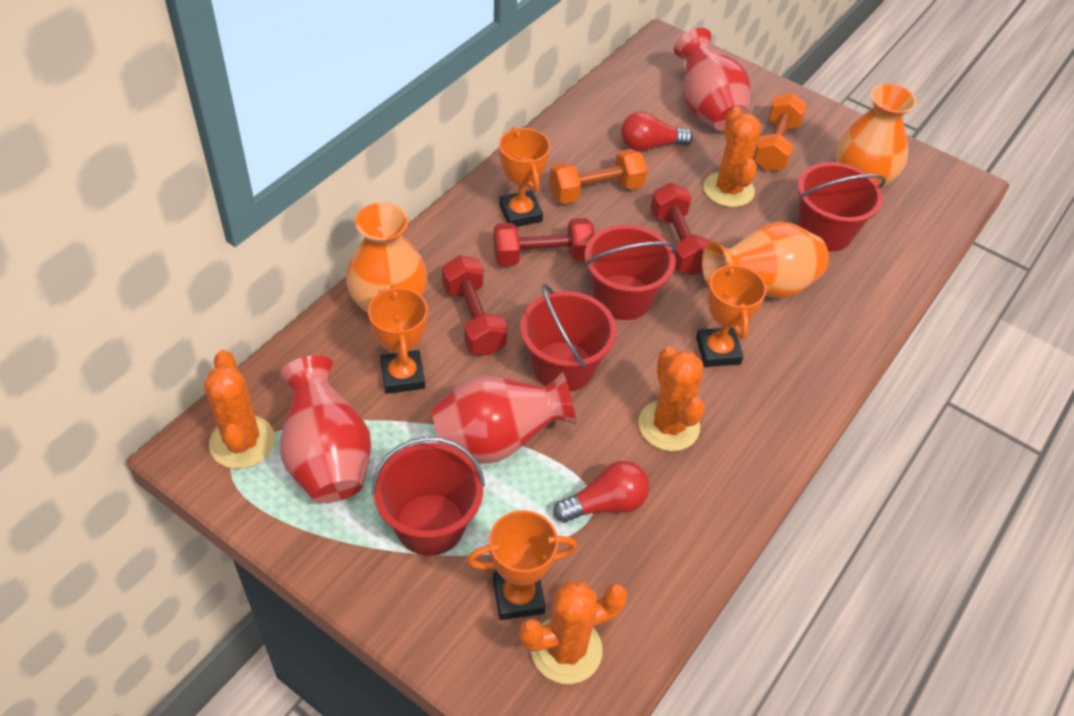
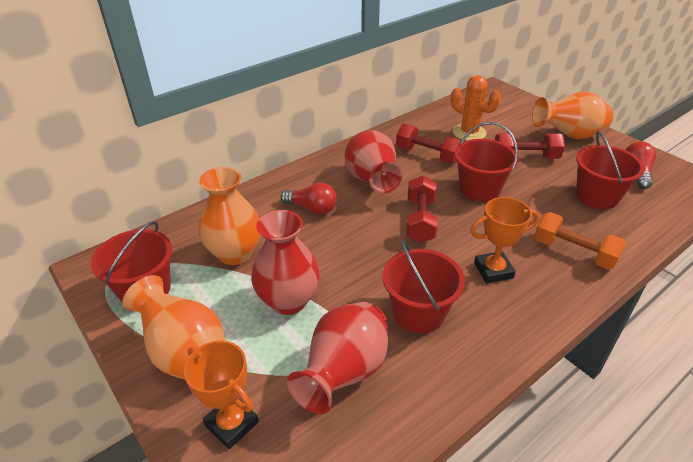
orange cactus: [204,350,275,469] [519,581,628,684] [638,347,705,451] [703,106,761,207] = 4 -> [451,75,501,141] = 1
orange dumbbell: [549,149,647,204] [753,93,807,171] = 2 -> [534,212,626,270] = 1
orange trophy: [368,285,428,394] [467,510,577,620] [499,127,550,227] [696,262,767,367] = 4 -> [184,341,259,449] [470,197,539,283] = 2

